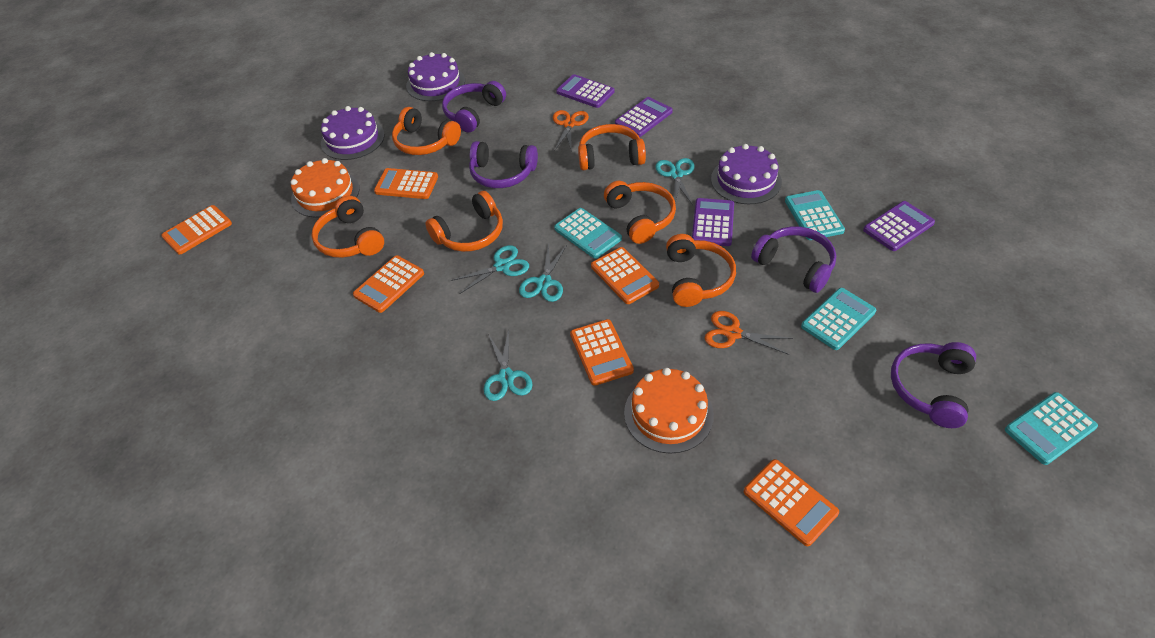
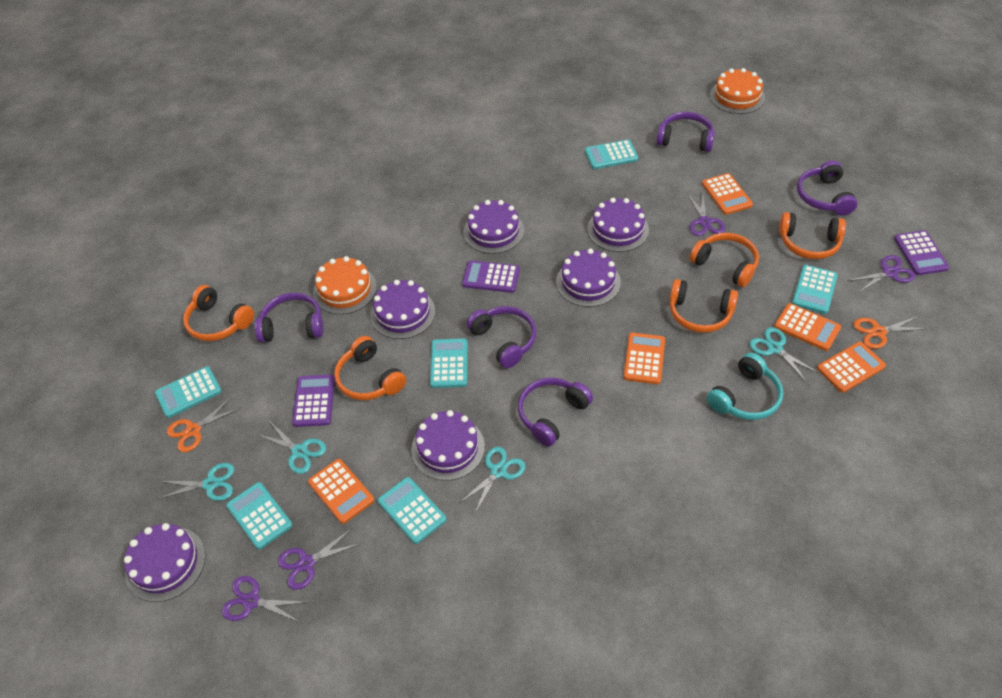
orange calculator: [161,205,232,254] [353,255,424,313] [374,168,438,199] [570,319,634,386] [591,247,659,304] [744,459,839,546] = 6 -> [308,459,374,524] [623,332,665,384] [702,173,753,215] [774,303,841,351] [817,342,886,393] = 5
orange headphones: [312,195,384,258] [392,107,461,155] [425,191,503,252] [578,124,646,170] [604,181,676,244] [666,234,736,307] = 6 -> [183,285,254,341] [334,336,406,400] [669,279,738,333] [690,233,759,287] [779,212,846,259] = 5
purple cake: [321,106,384,160] [406,52,465,101] [711,144,782,204] = 3 -> [124,523,206,602] [370,280,435,339] [411,410,485,481] [463,200,524,254] [556,249,621,307] [587,198,649,252] = 6
purple calculator: [556,74,615,108] [615,97,673,137] [692,198,734,246] [863,201,935,251] = 4 -> [292,374,335,427] [462,260,520,293] [894,230,949,275] = 3
purple headphones: [442,81,506,132] [469,141,538,188] [751,226,836,293] [891,342,976,428] = 4 -> [255,293,324,342] [467,306,536,368] [518,378,593,447] [656,112,715,152] [797,161,857,215] = 5
purple scissors: none = 0 -> [222,576,307,622] [278,528,360,590] [687,193,725,236] [848,255,915,293] = 4
turquoise calculator: [554,208,622,259] [785,190,845,240] [801,288,876,350] [1005,392,1098,465] = 4 -> [155,366,222,418] [226,482,292,549] [378,477,447,544] [430,338,468,388] [585,140,638,169] [792,265,838,314] = 6
turquoise headphones: none = 0 -> [707,353,783,420] = 1

